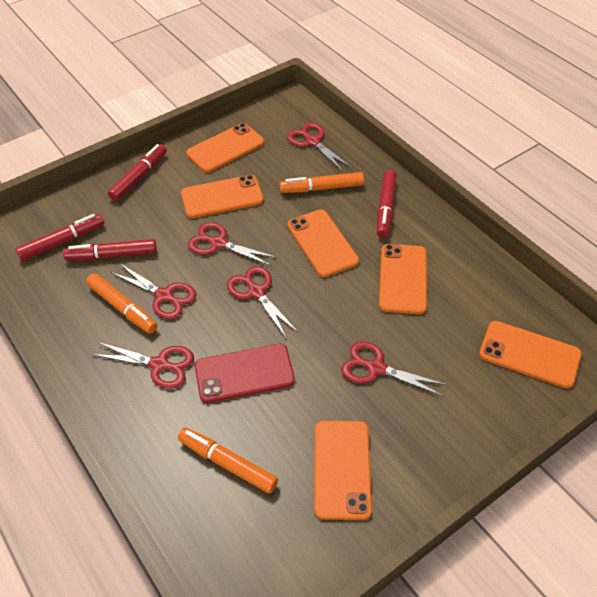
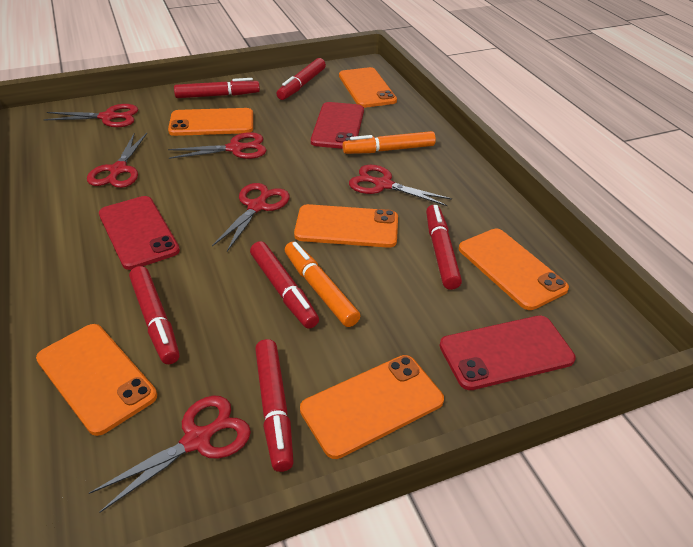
orange marker: [86,273,158,334] [178,428,278,494] [279,172,364,193] = 3 -> [285,242,360,327] [343,131,436,154] = 2
red marker: [16,214,104,261] [63,239,157,260] [108,144,167,201] [377,170,397,238] = 4 -> [129,266,180,364] [174,78,260,98] [250,241,319,329] [255,339,294,472] [277,58,326,100] [426,205,462,290] = 6
red phone: [195,344,295,403] = 1 -> [99,196,180,270] [311,102,364,149] [440,315,576,390] = 3

